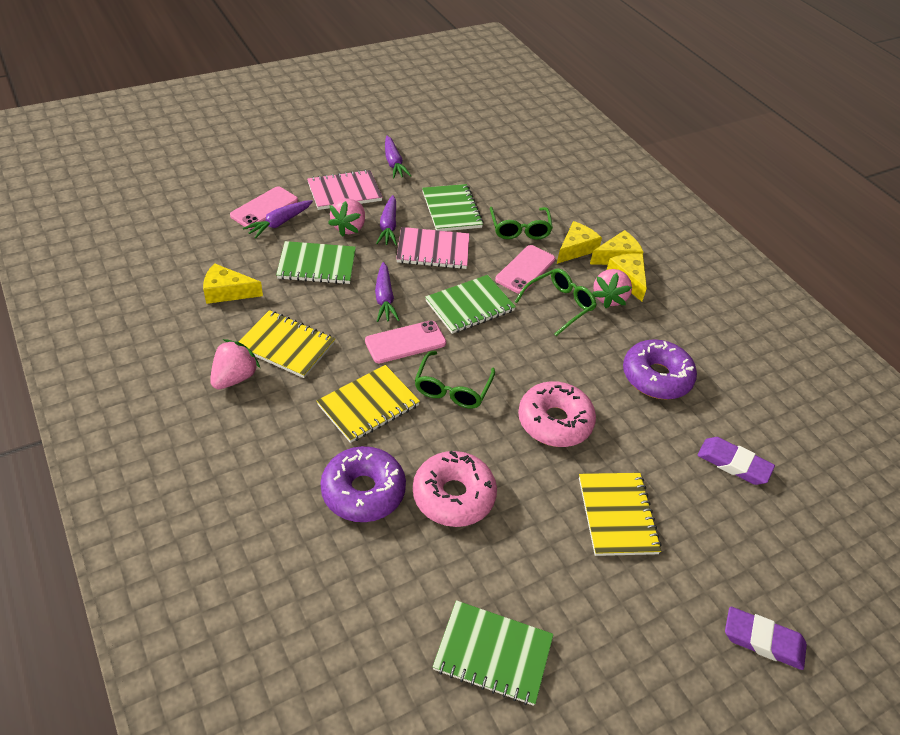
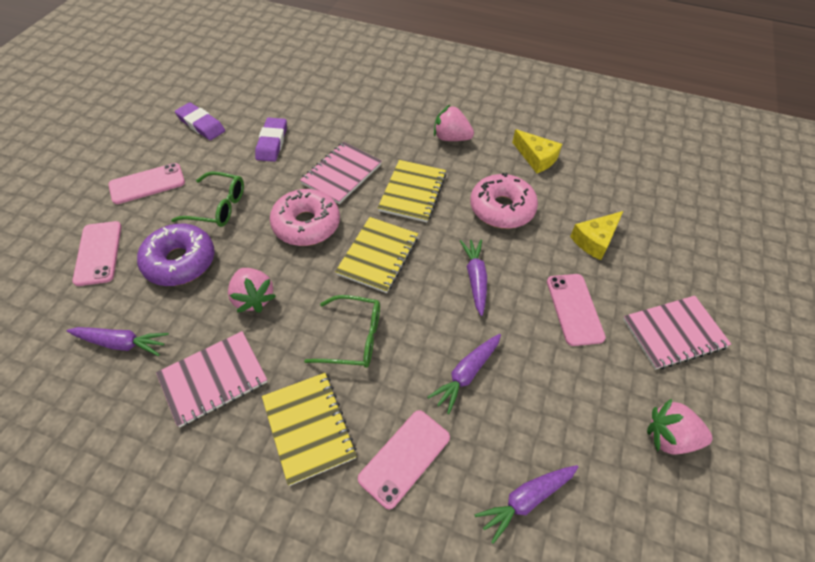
green glasses: [414,351,495,408] [490,207,553,240] [515,268,596,336] = 3 -> [171,171,244,227] [304,295,380,368] = 2
green notebook: [276,241,356,284] [422,184,484,231] [425,275,516,334] [433,600,554,706] = 4 -> none = 0
pink notebook: [307,170,383,210] [396,227,470,269] = 2 -> [156,331,267,428] [300,142,382,204] [623,296,731,370] = 3
pink phone: [230,186,298,229] [365,320,446,363] [495,245,555,294] = 3 -> [72,221,122,286] [108,163,185,204] [358,410,450,509] [547,274,606,346] = 4
purple donut: [320,446,406,522] [623,340,697,400] = 2 -> [137,224,215,286] = 1
yellow cheese: [203,263,263,304] [557,221,602,264] [590,230,643,265] [607,253,647,302] = 4 -> [512,129,562,173] [570,211,623,260] = 2

